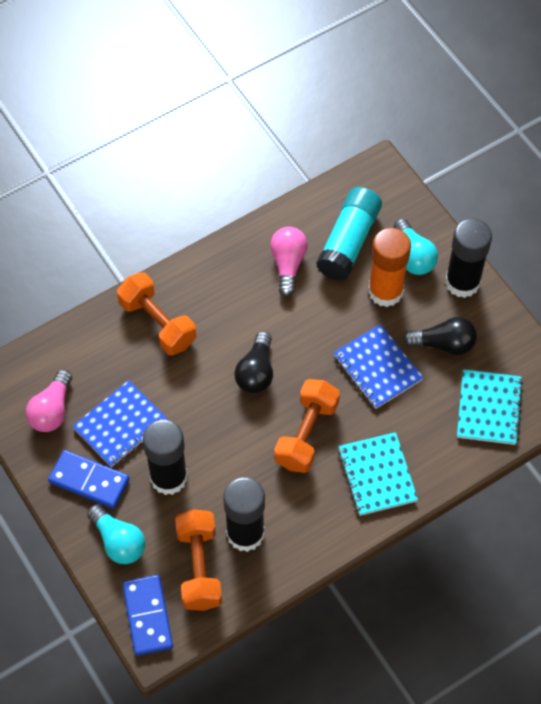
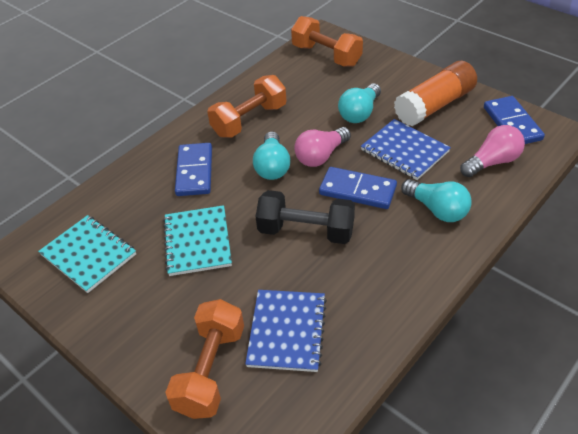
black dumbbell: none = 0 -> [255,190,355,244] = 1
black glue stick: [143,419,187,495] [223,477,265,552] [445,218,492,298] = 3 -> none = 0
black light bulb: [234,331,273,393] [403,317,477,355] = 2 -> none = 0
blue domino: [48,450,130,509] [122,575,173,656] = 2 -> [175,143,212,196] [319,167,397,209] [484,96,545,144] = 3
turquoise glue stick: [316,187,382,281] = 1 -> none = 0
turquoise light bulb: [87,504,145,564] [394,218,438,275] = 2 -> [253,131,290,180] [338,83,381,123] [401,179,472,222] = 3

